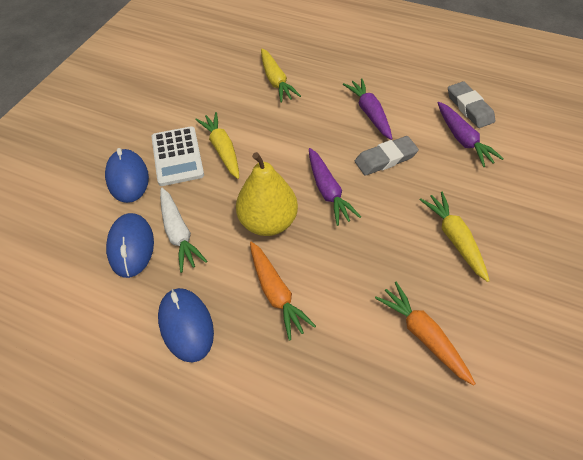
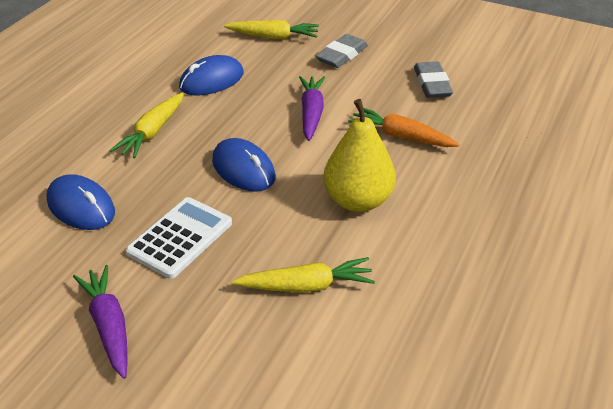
orange carrot: [250,242,316,341] [375,282,476,386] = 2 -> [348,108,460,147] = 1
purple carrot: [309,148,361,226] [343,78,392,140] [438,102,504,167] = 3 -> [73,265,128,379] [299,76,325,141] = 2
white carrot: [160,188,207,273] = 1 -> none = 0

